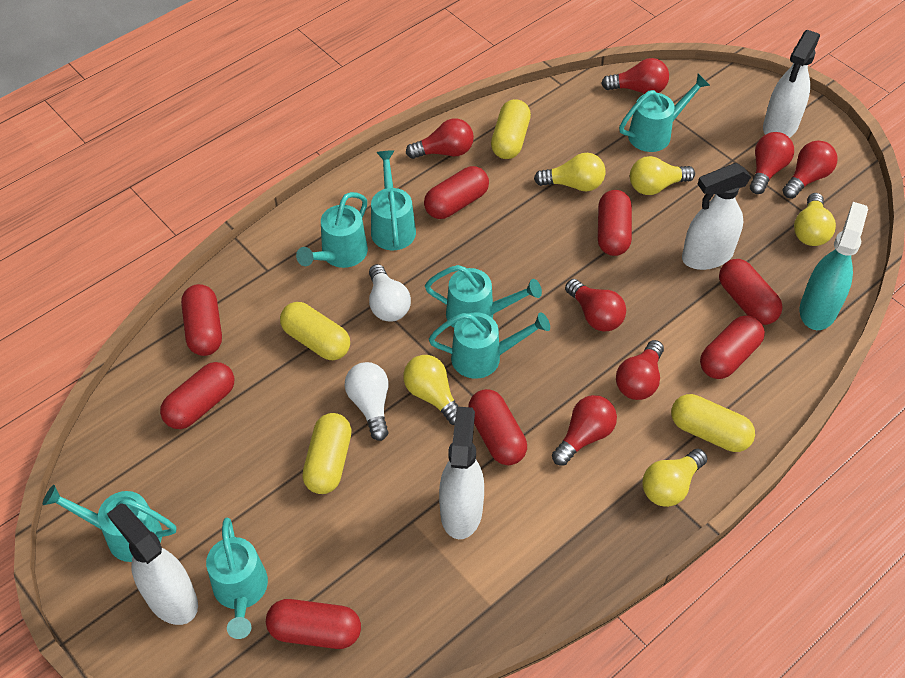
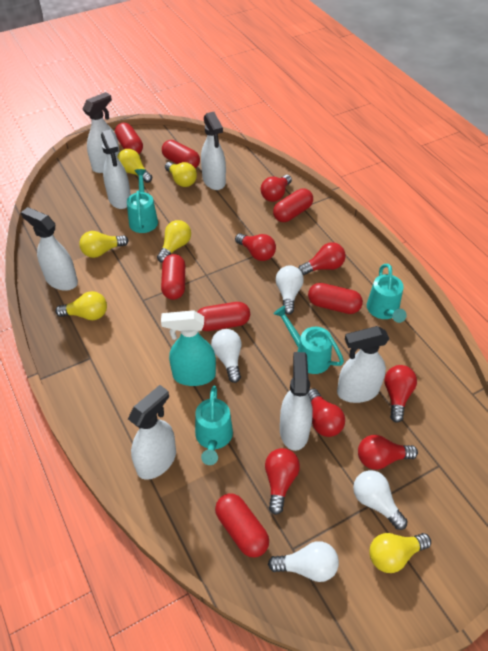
red capsule: [160,362,234,429] [181,284,222,356] [266,599,361,649] [424,166,489,219] [468,389,527,465] [598,190,632,256] [700,315,765,379] [719,259,783,325] = 8 -> [115,123,143,154] [161,254,185,300] [162,140,200,168] [197,302,250,331] [215,493,269,558] [273,188,313,222] [308,283,363,314] = 7
turquoise watering can: [43,485,176,562] [206,518,268,639] [296,192,368,268] [371,150,416,250] [425,265,542,328] [429,312,550,379] [619,74,710,152] = 7 -> [127,169,158,233] [195,386,233,465] [274,306,344,374] [367,264,407,323] = 4
white light bulb: [344,362,389,441] [369,264,411,322] = 2 -> [211,329,241,383] [268,541,339,582] [276,266,304,315] [353,470,408,530] = 4
white spray bottle: [107,503,198,625] [439,406,484,539] [682,163,751,270] [763,30,820,138] = 4 -> [21,207,78,291] [83,92,120,173] [101,130,131,209] [128,385,176,480] [201,112,226,190] [280,352,313,451] [337,326,389,403] = 7
yellow capsule: [280,302,350,360] [302,413,352,494] [491,99,531,159] [671,394,755,452] = 4 -> none = 0
yellow light bulb: [403,355,458,425] [534,153,605,191] [630,156,695,195] [642,449,707,507] [794,193,836,246] = 5 -> [55,291,107,320] [79,231,128,258] [117,149,152,183] [157,220,191,263] [165,162,197,187] [369,533,431,573] = 6

